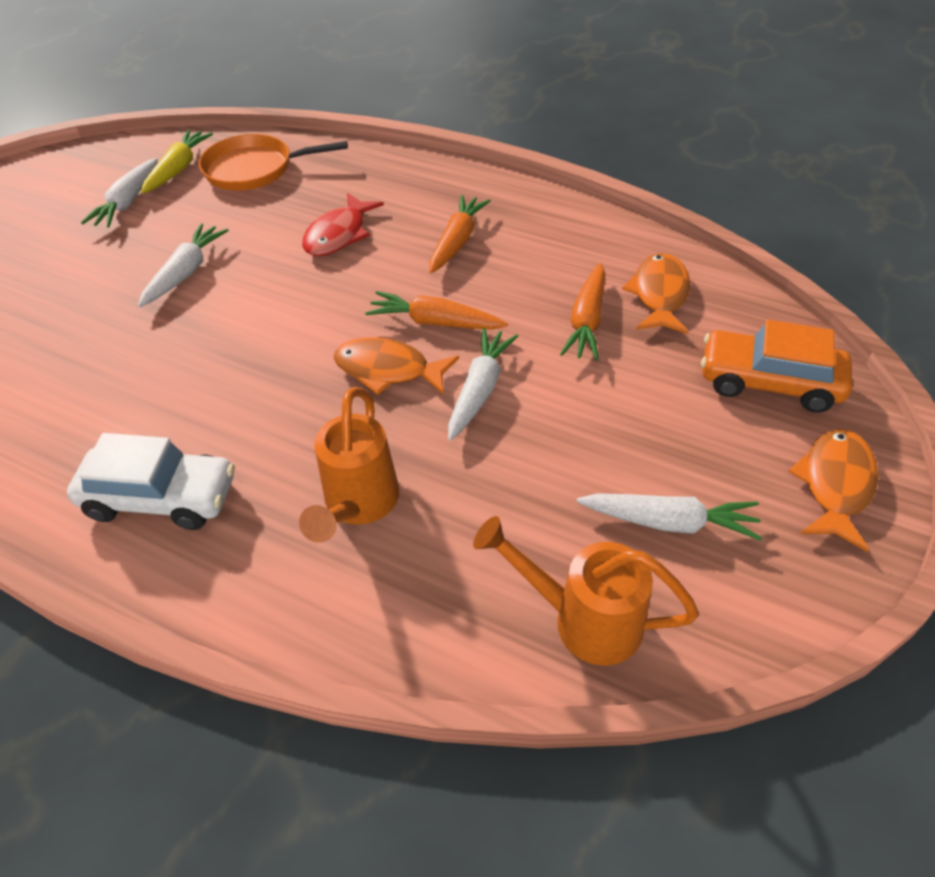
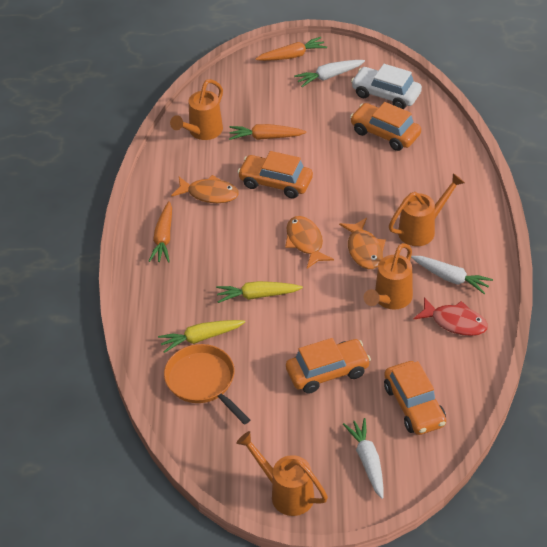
orange car: [701,320,852,413] = 1 -> [237,151,313,198] [286,338,371,394] [350,102,421,151] [384,361,446,435] = 4
orange watering can: [299,387,399,543] [473,516,699,666] = 2 -> [170,79,223,140] [236,431,328,516] [364,243,413,310] [389,173,465,246] = 4
white carrot: [81,158,158,228] [138,223,229,307] [448,328,518,441] [577,493,762,541] = 4 -> [294,60,365,87] [343,418,384,499] [411,256,493,294] = 3
yellow carrot: [141,130,213,194] = 1 -> [158,320,245,353] [216,281,303,303] = 2

